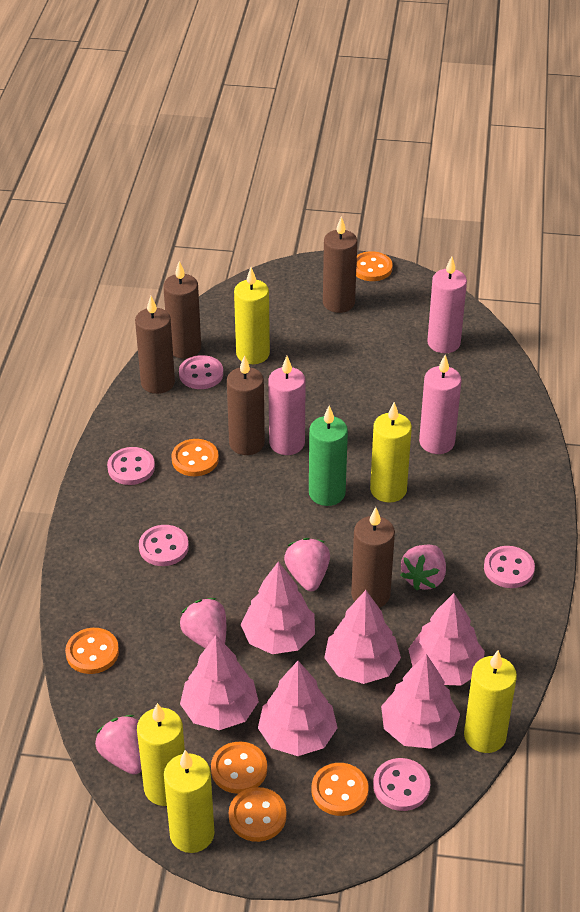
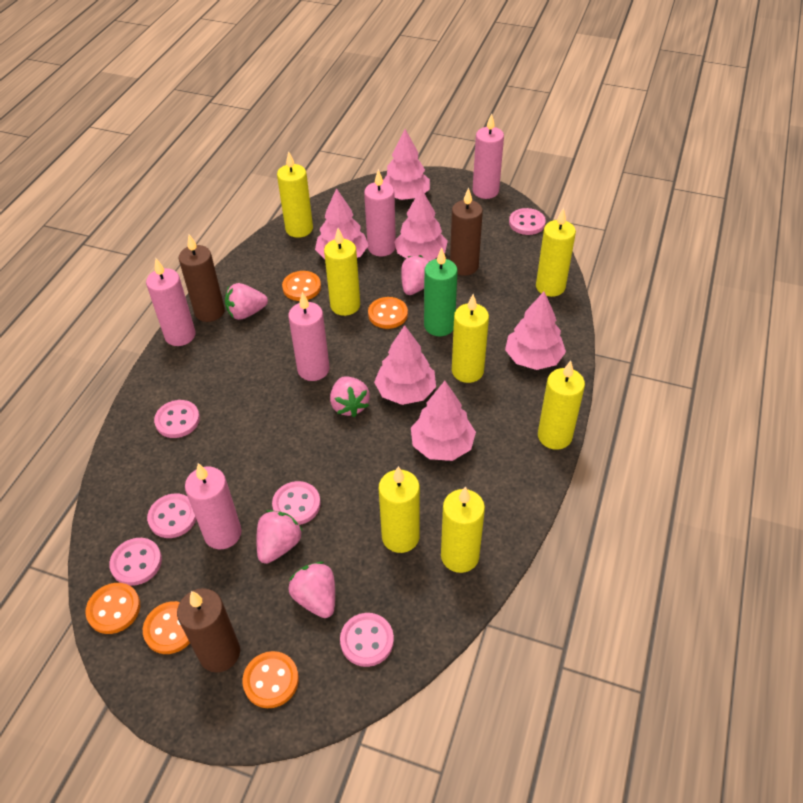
brown candle: [135,296,175,394] [163,261,201,359] [227,355,265,455] [323,216,357,313] [351,507,395,608] = 5 -> [177,588,240,673] [179,234,225,322] [450,187,483,276] = 3
orange button: [65,628,119,674] [171,439,219,476] [211,742,267,794] [229,787,286,842] [311,763,368,816] [356,251,393,281] = 6 -> [86,583,140,634] [143,601,190,654] [242,651,299,708] [282,271,321,301] [368,297,408,329] = 5
pink button: [107,447,155,485] [139,525,189,566] [179,355,223,389] [373,758,430,811] [484,546,535,588] = 5 -> [109,538,162,586] [147,493,196,538] [154,400,200,438] [272,481,321,525] [340,613,394,667] [509,208,546,235] = 6
pink candle: [268,356,306,455] [419,355,462,454] [427,256,467,353] = 3 -> [146,259,196,346] [185,463,241,549] [288,292,330,381] [364,169,396,256] [473,113,504,199] = 5
pink strawberry: [95,715,142,775] [180,598,226,648] [284,538,330,591] [401,545,446,591] = 4 -> [225,283,268,320] [256,510,303,564] [289,562,335,618] [330,376,370,417] [401,255,430,295] = 5
yellow candle: [137,703,185,806] [164,750,215,853] [234,267,270,364] [370,402,412,503] [464,650,517,753] = 5 -> [277,151,313,238] [324,228,360,316] [379,466,420,553] [441,486,485,573] [452,294,489,383] [536,208,576,297] [538,361,585,450] = 7

